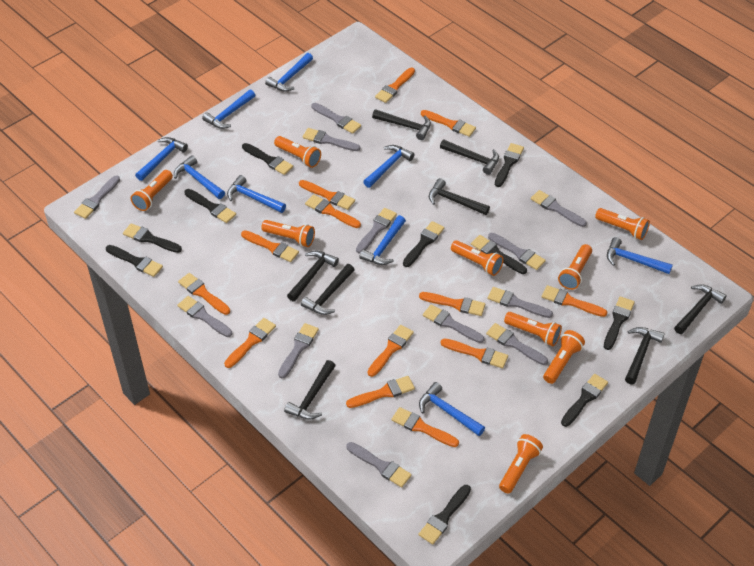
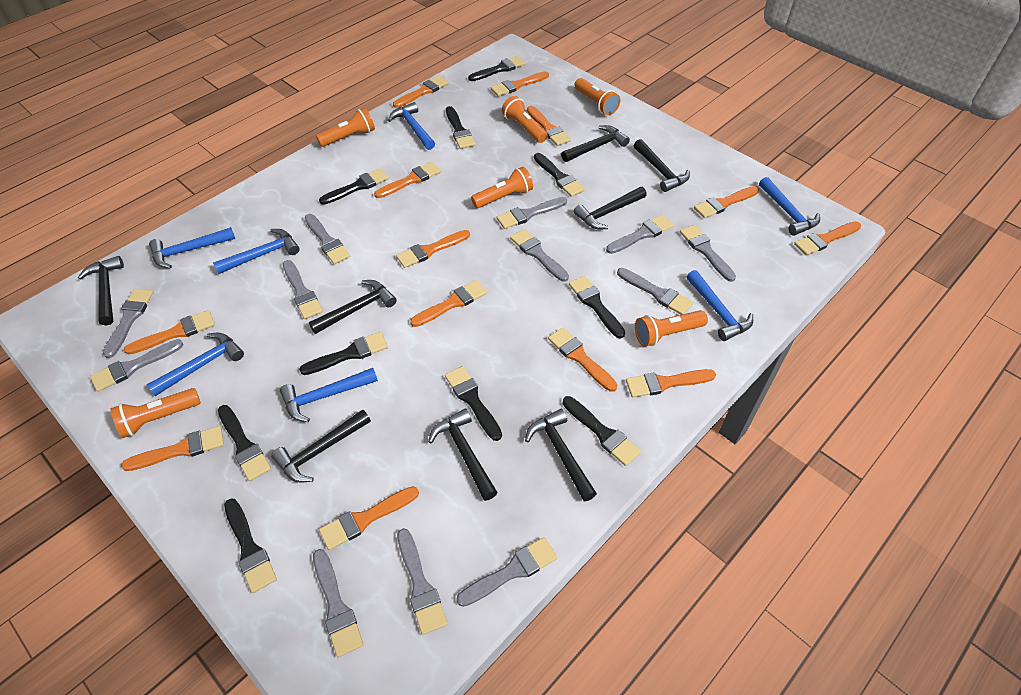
blue hammer: [135,137,188,181] [174,155,225,199] [202,89,255,129] [227,175,286,213] [265,53,313,92] [359,215,406,265] [363,145,414,188] [419,382,485,436] [607,237,673,274] = 9 -> [146,333,244,396] [149,227,235,268] [213,229,299,274] [280,368,378,422] [388,102,435,150] [687,270,753,341] [759,177,820,236] = 7
orange flashlight: [131,170,173,211] [261,220,315,247] [274,136,321,168] [451,240,504,276] [499,434,543,494] [504,312,562,346] [543,330,585,384] [558,244,592,290] [595,208,650,240] = 9 -> [110,388,201,438] [316,108,375,147] [471,167,533,208] [502,96,548,143] [574,78,620,115] [635,310,708,347] = 6

